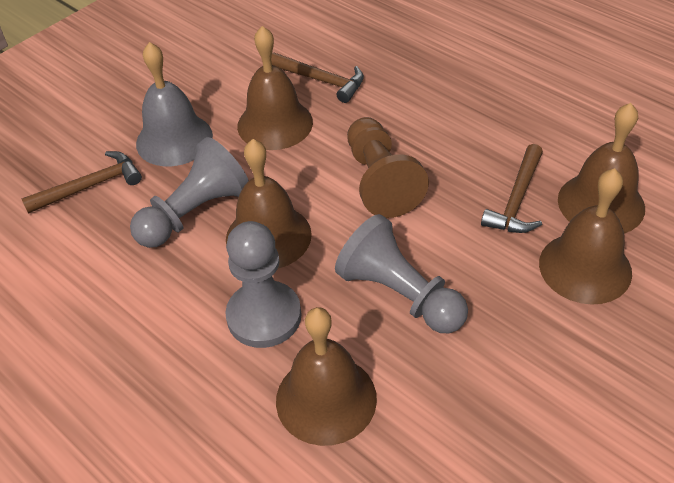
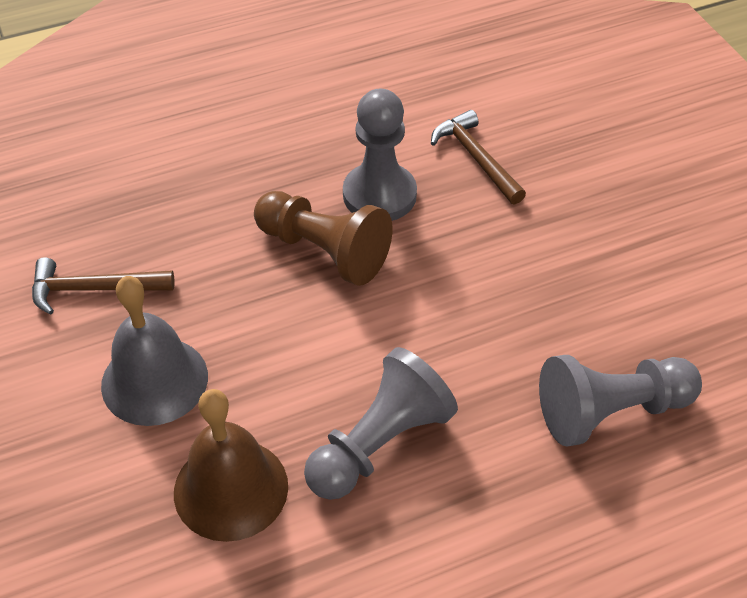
brown bell: [226,139,312,269] [237,26,313,150] [276,307,377,446] [539,168,632,305] [558,103,645,233] = 5 -> [174,389,288,542] = 1
brown hammer: [21,151,142,214] [271,52,364,103] [481,144,543,233] = 3 -> [32,257,174,315] [431,110,526,205] = 2

